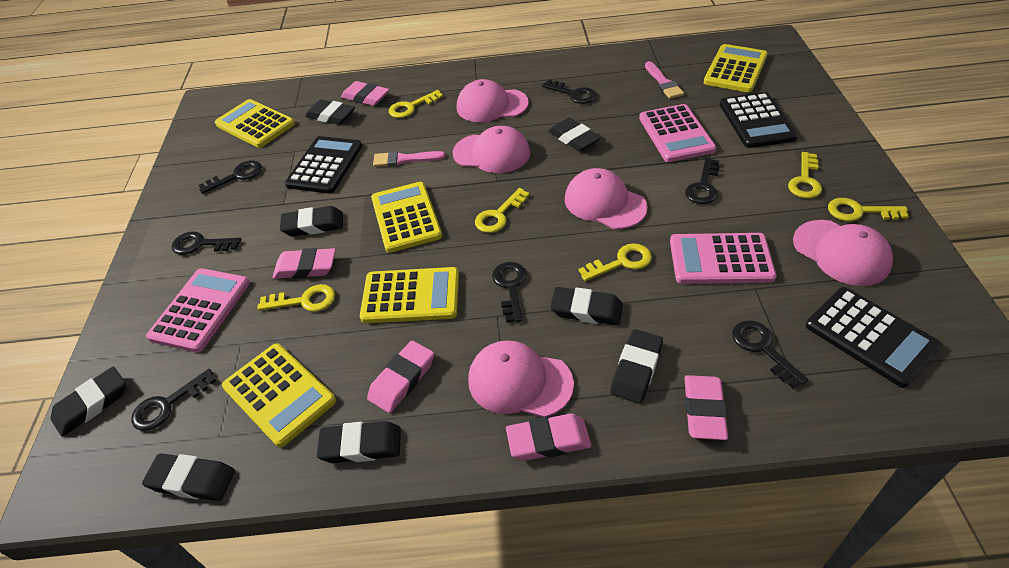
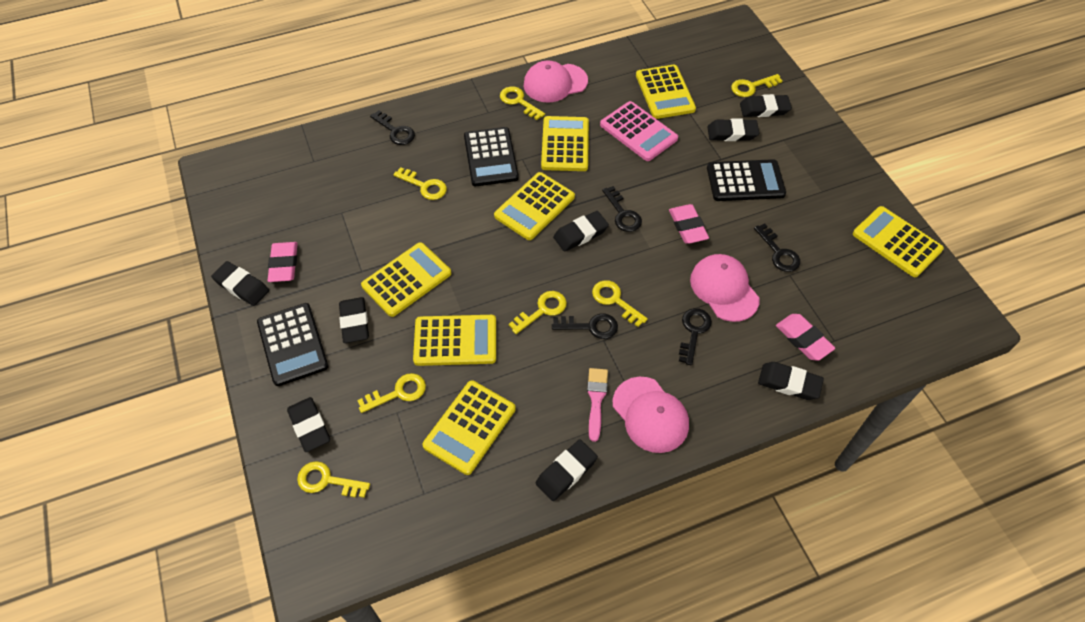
black key: [131,369,217,431] [172,231,241,255] [199,160,262,194] [492,262,527,323] [542,80,597,104] [685,158,720,204] [732,320,808,389] = 7 -> [370,111,415,145] [552,314,618,339] [602,186,642,232] [679,308,712,366] [754,223,800,272] = 5
pink brush: [373,151,446,167] [645,61,684,99] = 2 -> [587,368,608,442] = 1
pink calculator: [146,268,250,353] [639,104,716,162] [670,233,776,284] = 3 -> [600,101,678,161] = 1
pink cap: [452,126,530,173] [457,79,529,122] [468,340,574,417] [565,168,648,229] [793,220,893,286] = 5 -> [523,61,588,103] [613,377,689,453] [690,254,760,322] = 3
pink eraser: [273,248,336,279] [341,81,389,106] [367,341,434,413] [506,413,591,461] [684,375,728,440] = 5 -> [268,242,298,282] [669,204,709,244] [776,314,835,361] = 3
yellow calculator: [215,99,295,148] [222,343,336,447] [360,267,459,323] [371,182,442,253] [704,44,768,93] = 5 -> [361,242,451,317] [413,315,496,366] [422,380,516,475] [494,172,575,240] [541,116,589,171] [636,65,696,119] [853,206,944,277] = 7
yellow key: [257,284,335,312] [389,90,443,118] [475,188,530,233] [579,243,652,281] [788,152,822,198] [828,198,909,221] = 6 -> [297,461,370,498] [357,373,426,413] [393,167,447,200] [500,86,545,120] [509,291,567,334] [592,280,648,327] [731,74,783,97] = 7

